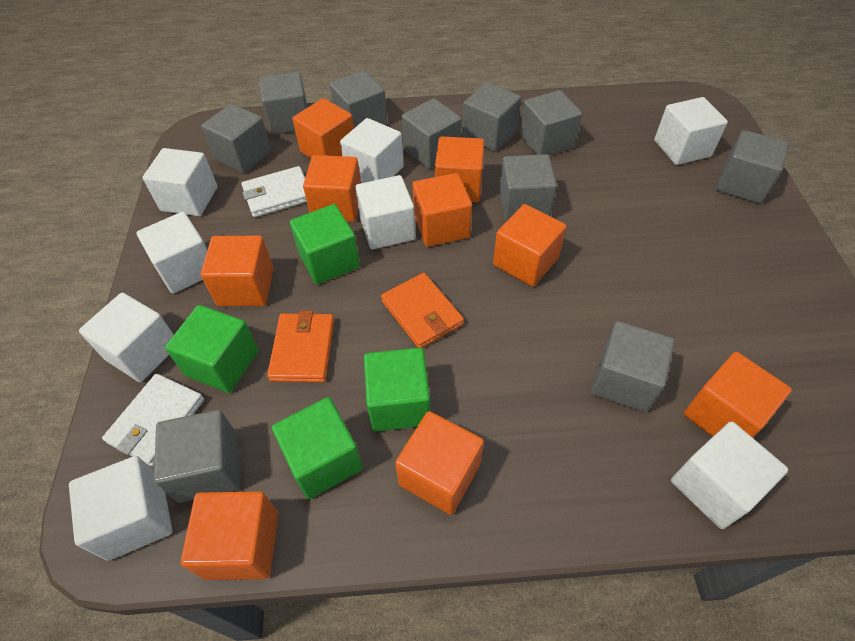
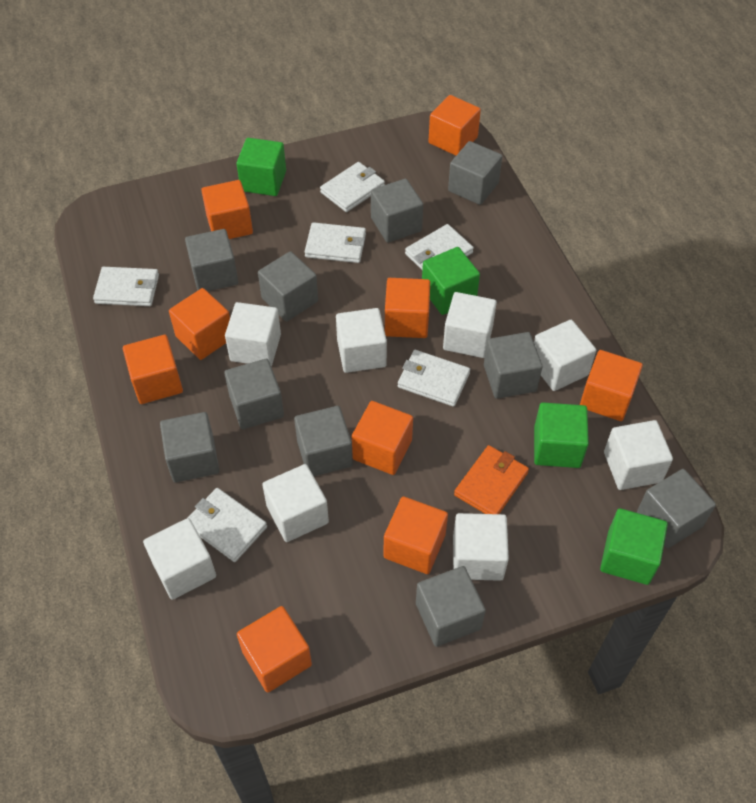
orange wallet: [267,310,334,382] [381,273,464,348] = 2 -> [454,445,529,514] = 1
white wallet: [102,374,204,466] [241,166,307,217] = 2 -> [93,267,159,306] [188,488,267,562] [305,222,366,263] [320,162,385,212] [398,350,470,407] [405,224,474,270] = 6

